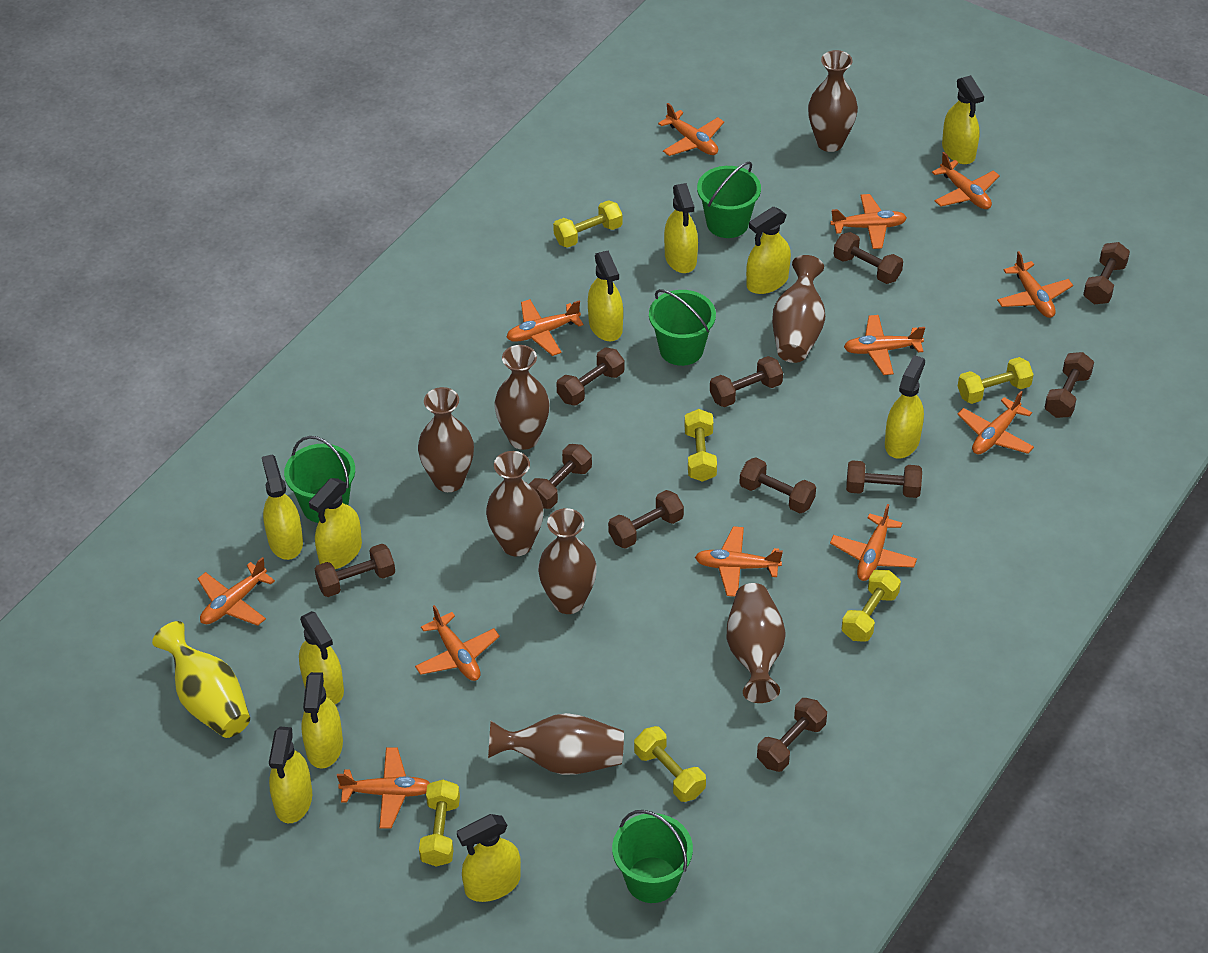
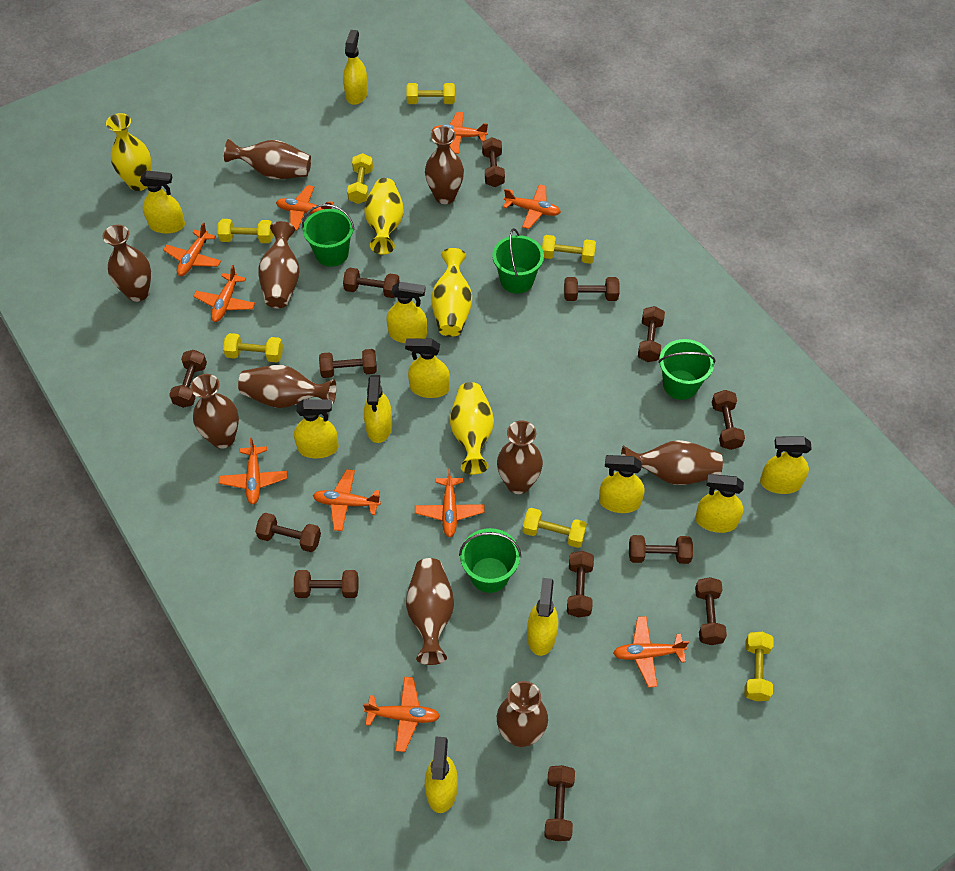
brown dumbbell: [315,544,395,597] [529,444,592,509] [556,347,624,405] [608,490,684,549] [710,356,783,407] [739,457,816,513] [757,698,827,772] [834,232,903,284] [846,460,922,498] [1044,352,1094,418] [1083,242,1130,304] = 11 -> [169,350,207,408] [255,513,321,552] [294,570,358,598] [319,349,377,378] [343,268,400,298] [482,137,505,187] [544,765,575,841] [564,277,619,301] [567,551,594,618] [629,535,693,564] [638,306,665,362] [695,577,727,645] [712,390,745,450] = 13
brown vase: [418,387,474,492] [486,451,543,556] [488,713,624,775] [494,345,550,450] [538,508,597,614] [727,583,786,703] [772,255,825,363] [808,50,858,152] = 8 -> [103,225,151,302] [191,374,239,449] [224,139,311,179] [238,365,336,408] [258,221,300,308] [406,558,454,665] [425,127,464,204] [497,420,543,494] [497,681,548,747] [621,440,723,485] = 10
orange plane: [197,557,275,626] [337,747,430,828] [415,605,500,681] [506,299,583,356] [658,103,724,156] [695,526,783,597] [830,194,907,249] [830,504,917,581] [844,315,925,375] [932,152,1000,209] [957,391,1034,454] [997,251,1073,318] = 12 -> [163,222,221,276] [193,265,255,322] [219,438,288,505] [276,185,334,231] [313,469,381,531] [363,677,440,752] [415,469,485,537] [432,112,488,154] [503,184,561,229] [613,616,689,687] = 10
yellow dumbbell: [419,780,460,866] [553,200,623,248] [634,726,706,802] [685,409,717,482] [841,570,901,642] [958,357,1034,404] = 6 -> [218,219,273,243] [223,333,283,362] [347,153,373,204] [406,83,455,104] [523,508,587,548] [542,235,596,264] [744,632,774,701] = 7
yellow vase: [152,621,250,738] = 1 -> [106,113,151,191] [364,178,404,255] [431,248,472,337] [450,382,494,475] = 4

